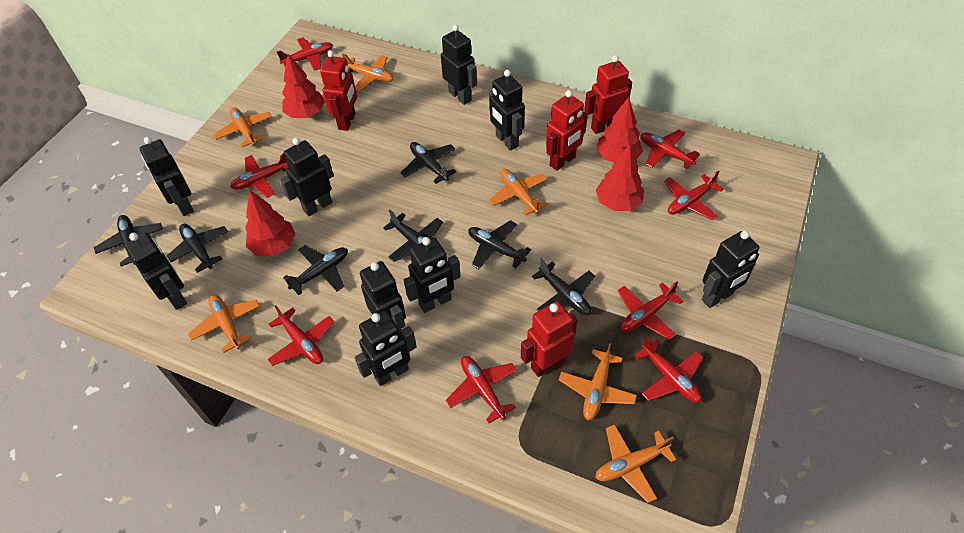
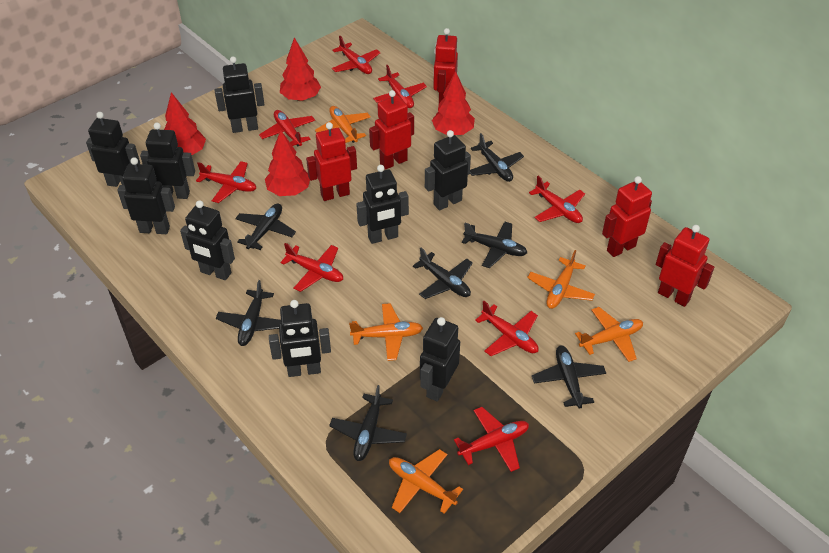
orange plane: [188,294,260,353] [214,107,272,147] [342,53,393,91] [489,169,547,216] [559,343,637,420] [595,424,676,503] = 6 -> [315,106,371,143] [349,303,423,361] [389,449,463,514] [527,250,595,309] [575,307,643,362] = 5
red robot: [320,50,357,131] [521,301,577,377] [546,90,588,171] [584,55,632,134] = 4 -> [306,122,357,201] [369,90,414,170] [433,28,458,103] [602,176,652,257] [656,225,714,307] = 5

